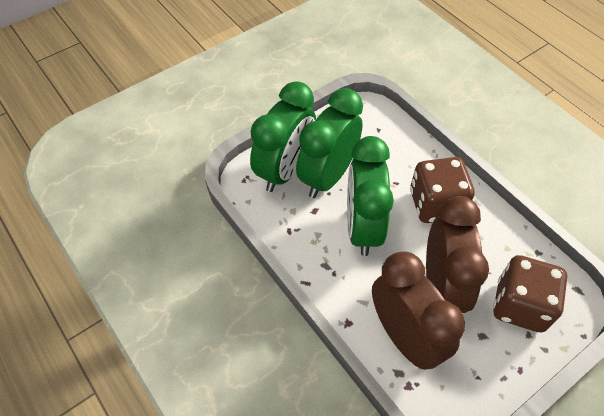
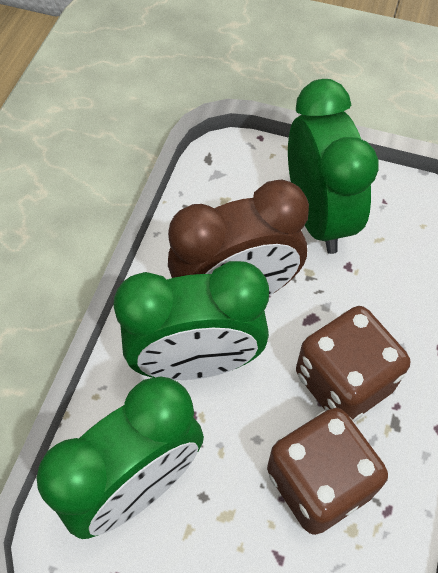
brown clock: [372,251,465,370] [426,196,489,313] = 2 -> [168,180,309,296] = 1

